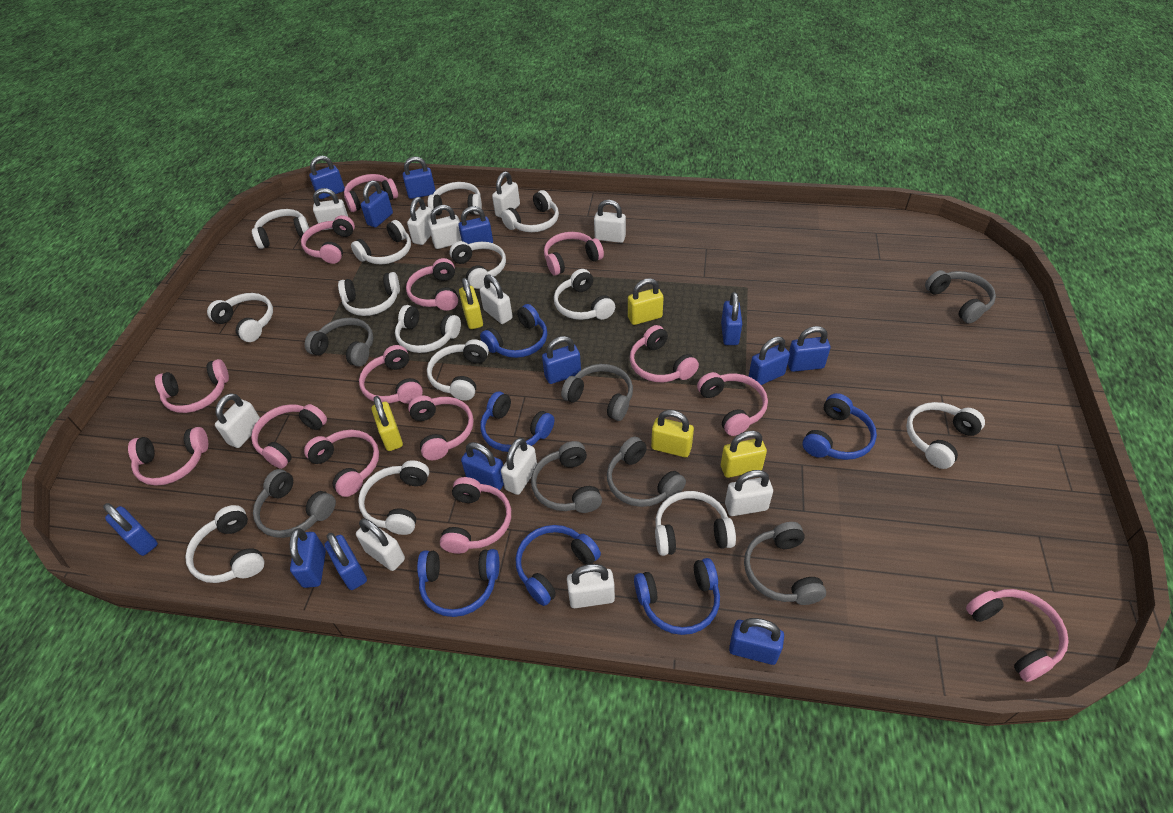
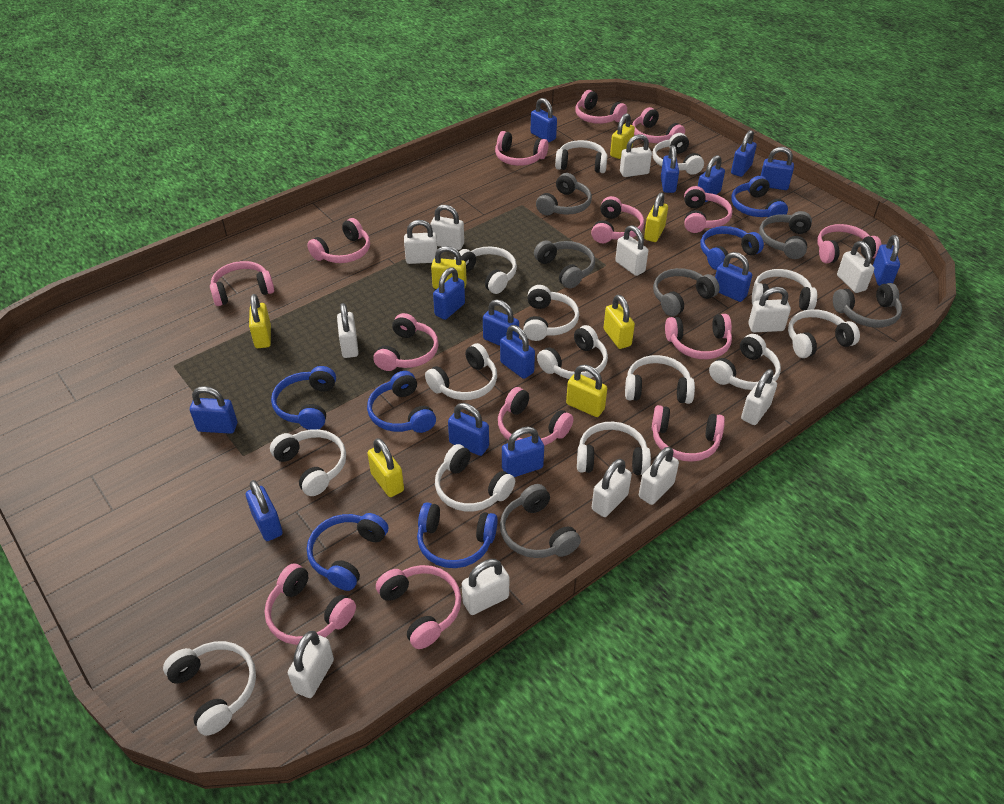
blue padlock: [103,503,158,556] [290,528,326,588] [309,155,345,199] [325,533,367,590] [361,181,393,228] [403,157,436,199] [458,206,493,244] [461,442,504,490] [542,336,581,384] [721,292,742,345] [729,618,784,665] [749,337,790,385] [788,326,830,372] = 13 -> [190,386,237,434] [246,480,283,541] [433,267,465,320] [448,403,489,456] [483,300,519,346] [500,325,535,379] [502,427,544,477] [531,98,557,142] [661,145,679,193] [698,155,725,202] [715,252,752,302] [731,130,757,177] [761,147,794,190] [873,235,900,286] = 14
grey headphones: [253,469,336,538] [305,318,373,367] [531,441,602,513] [561,364,633,421] [607,437,686,507] [744,522,826,605] [925,270,996,324] = 7 -> [500,484,581,558] [534,240,595,289] [536,173,592,215] [653,268,720,316] [759,211,812,259] [833,283,902,328] = 6
white padlock: [215,393,260,448] [313,188,348,230] [356,518,405,571] [407,197,432,245] [428,205,462,249] [480,275,513,324] [492,171,520,218] [501,438,537,495] [567,564,615,608] [594,200,626,243] [725,470,773,516] = 11 -> [288,631,334,698] [337,303,359,358] [404,220,437,264] [430,205,464,250] [462,559,509,615] [592,459,632,517] [615,225,648,276] [620,134,652,177] [639,447,679,505] [741,369,777,425] [748,287,791,332] [837,241,874,293] = 12
yellow padlock: [372,396,403,451] [459,278,483,329] [628,278,664,325] [651,410,694,457] [721,431,767,478] = 5 -> [249,294,271,348] [368,438,404,497] [431,246,467,289] [566,365,607,417] [603,295,635,349] [610,113,635,159] [644,193,668,242] = 7

